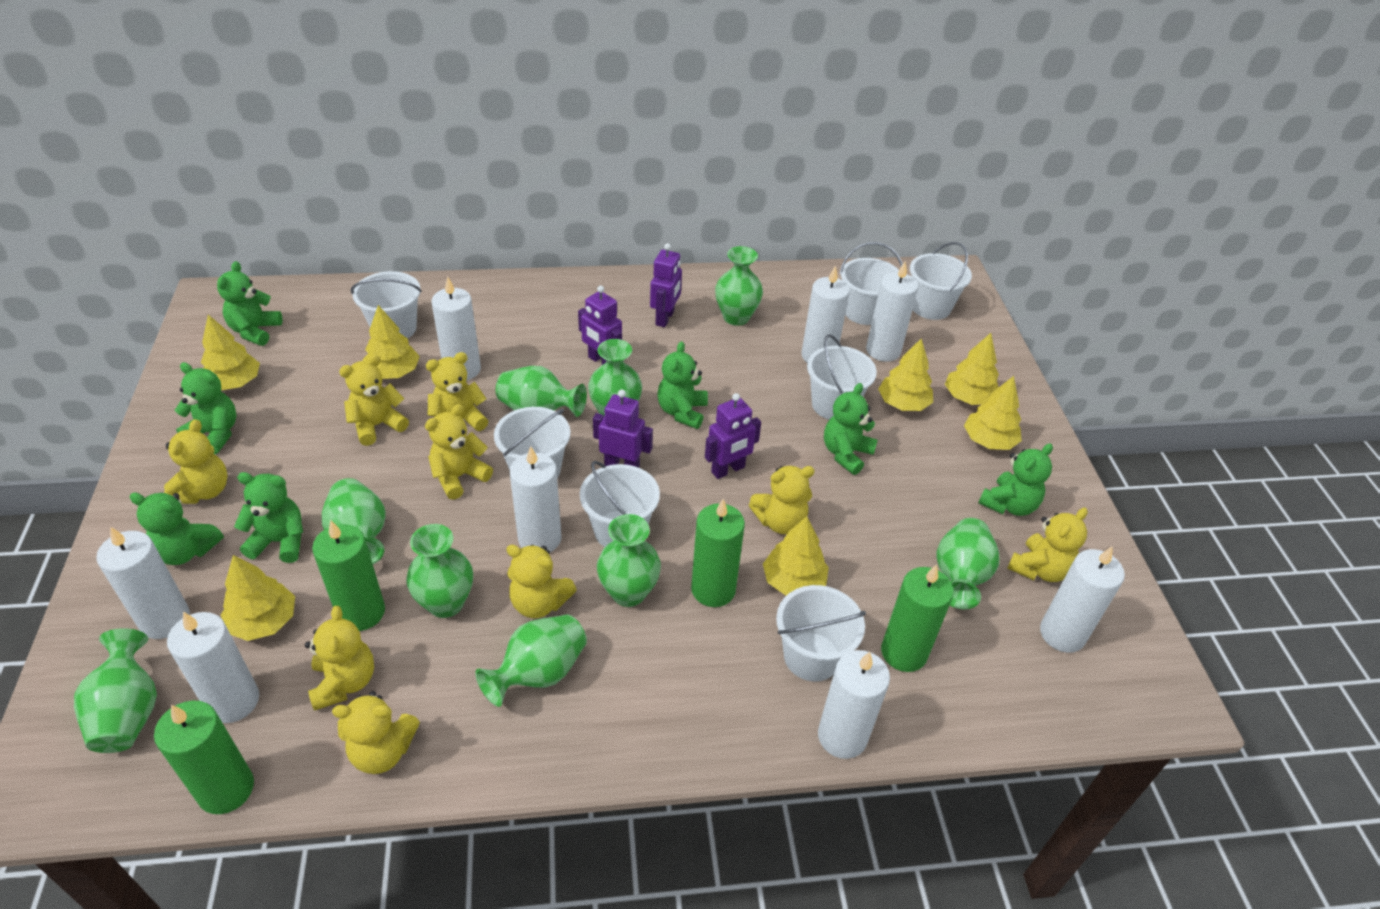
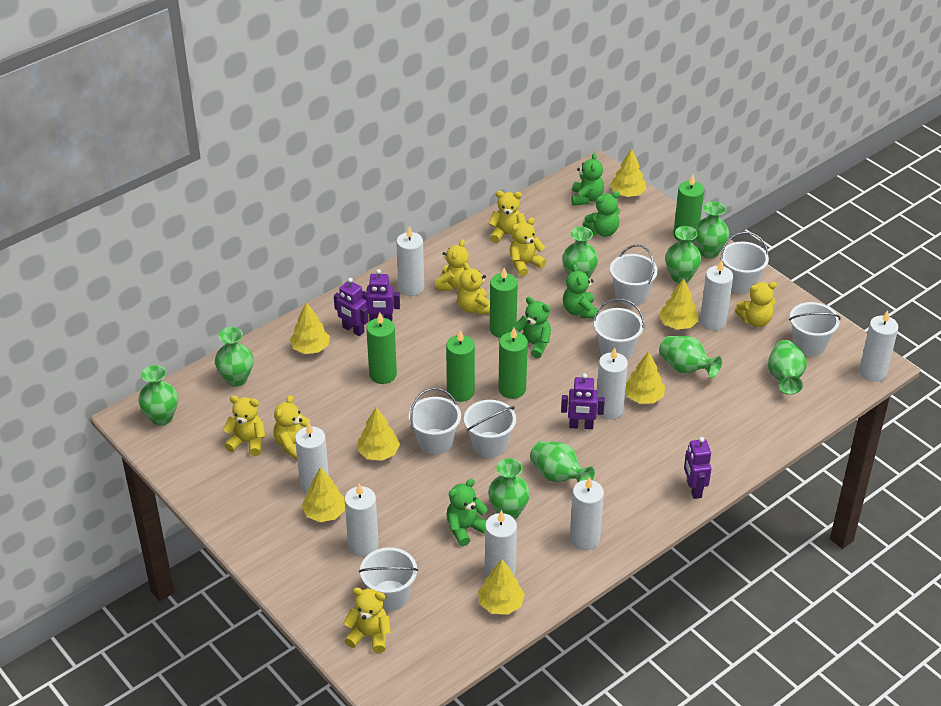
green candle: [154,700,254,814] [312,520,385,631] [691,499,745,607] [881,565,954,672] = 4 -> [366,313,397,384] [446,330,475,402] [490,268,518,338] [498,327,528,399] [673,175,704,243] = 5
green teddy bear: [130,492,224,565] [175,362,236,454] [217,261,283,346] [234,472,303,563] [657,341,708,429] [824,383,878,475] [978,443,1053,516] = 7 -> [446,479,488,546] [514,297,551,358] [563,264,598,318] [571,153,604,205] [583,191,620,237] = 5
yellow teddy bear: [164,419,228,504] [305,606,374,711] [332,691,420,774] [339,354,409,446] [425,404,493,500] [426,352,488,431] [506,545,577,618] [749,466,815,534] [1007,508,1088,582] = 9 -> [223,396,265,456] [273,395,310,460] [343,588,391,653] [435,239,470,291] [457,262,490,315] [488,191,526,243] [510,218,547,276] [735,282,777,327] = 8

